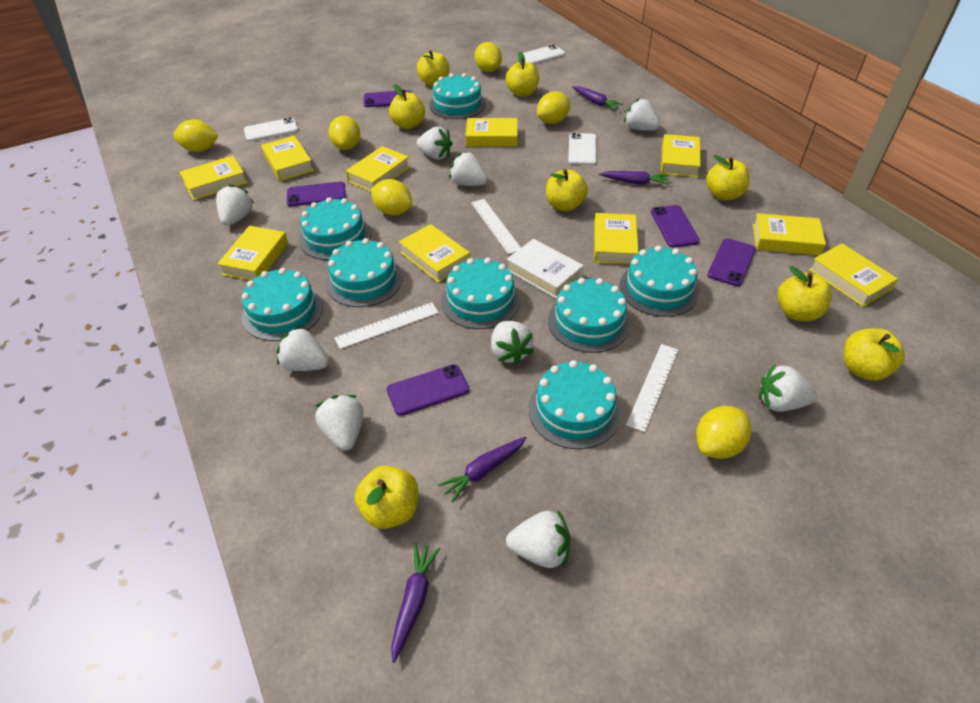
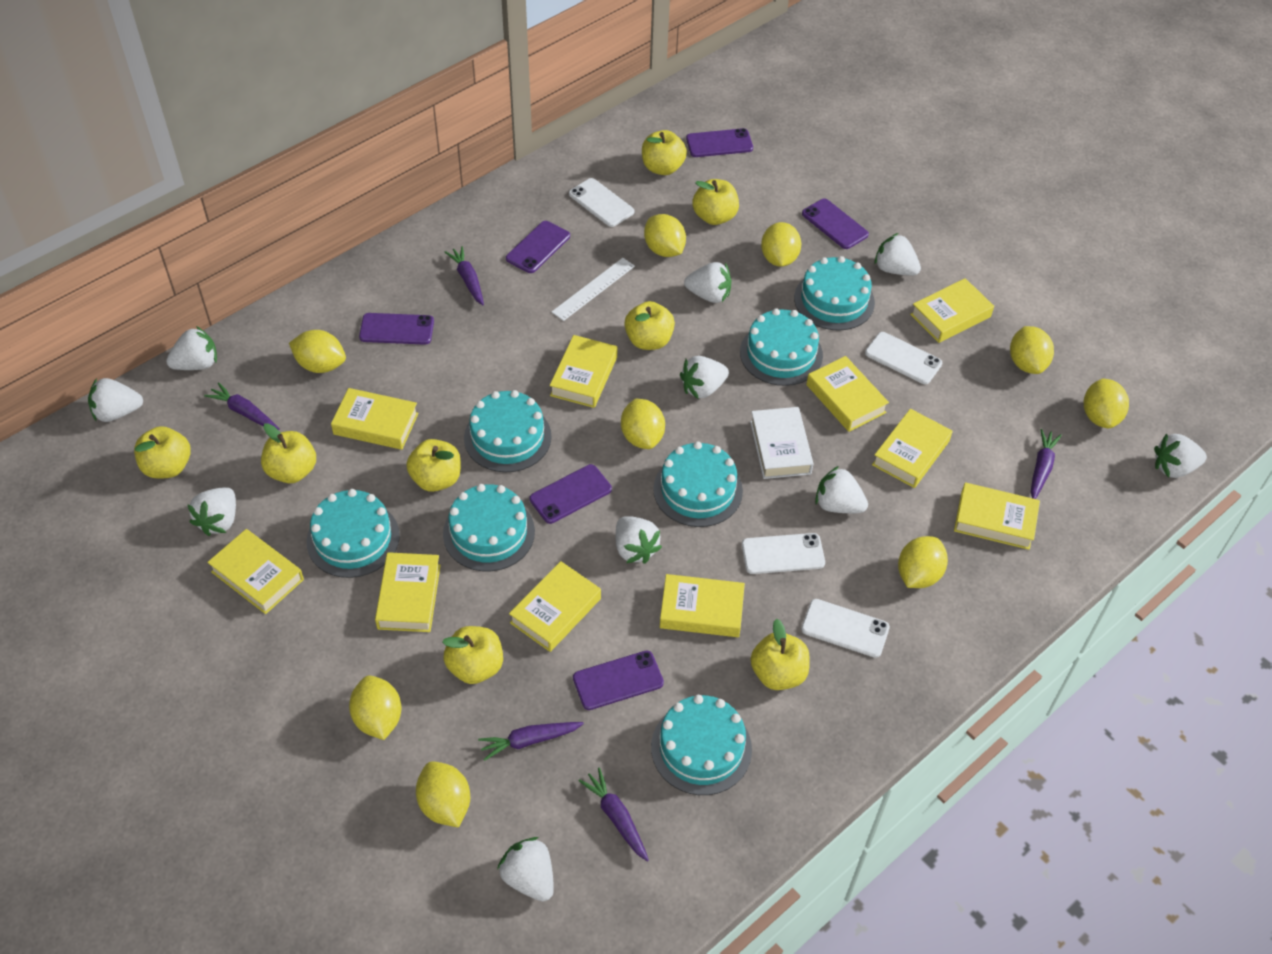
purple carrot: [391,543,440,663] [438,437,527,502] [572,86,623,110] [599,171,669,185] = 4 -> [204,382,279,430] [445,246,484,305] [478,722,584,761] [578,768,649,862] [1031,429,1062,499] = 5
purple phone: [287,181,346,206] [364,90,412,107] [387,364,469,416] [651,205,700,247] [707,238,756,286] = 5 -> [359,313,434,345] [506,221,570,273] [530,464,612,524] [573,651,664,710] [686,128,753,157] [802,199,869,249] = 6
turquoise cake: [242,268,323,341] [299,197,371,260] [326,238,403,307] [429,73,486,119] [441,258,520,329] [529,360,621,449] [548,278,631,353] [619,246,699,317] = 8 -> [307,489,400,578] [443,484,535,572] [464,390,552,472] [651,695,752,795] [653,441,743,527] [740,308,823,386] [794,256,875,331] = 7
white phone: [244,117,298,142] [523,45,565,64] [568,133,597,165] = 3 -> [569,178,634,227] [742,533,825,574] [801,599,890,658] [865,332,942,384] = 4
white ruler: [334,302,439,349] [471,199,521,254] [626,344,678,432] = 3 -> [552,258,635,321] = 1
white strawberry: [216,184,254,226] [276,327,329,371] [315,395,364,451] [416,127,453,160] [449,152,488,186] [491,321,534,365] [506,511,571,568] [624,98,660,131] [759,363,817,412] = 9 -> [88,378,143,422] [166,326,217,370] [187,487,236,536] [497,837,554,902] [615,516,662,564] [680,356,729,399] [684,262,731,303] [815,466,868,513] [874,233,921,276] [1154,433,1207,478] = 10
yellow lemon: [173,119,218,152] [328,116,360,150] [371,179,412,216] [475,42,502,72] [537,91,570,124] [696,406,752,459] = 6 -> [289,330,346,373] [349,675,401,740] [416,762,470,828] [621,399,665,449] [644,214,686,257] [761,222,801,267] [898,536,948,588] [1010,326,1054,374] [1084,378,1129,428] = 9

